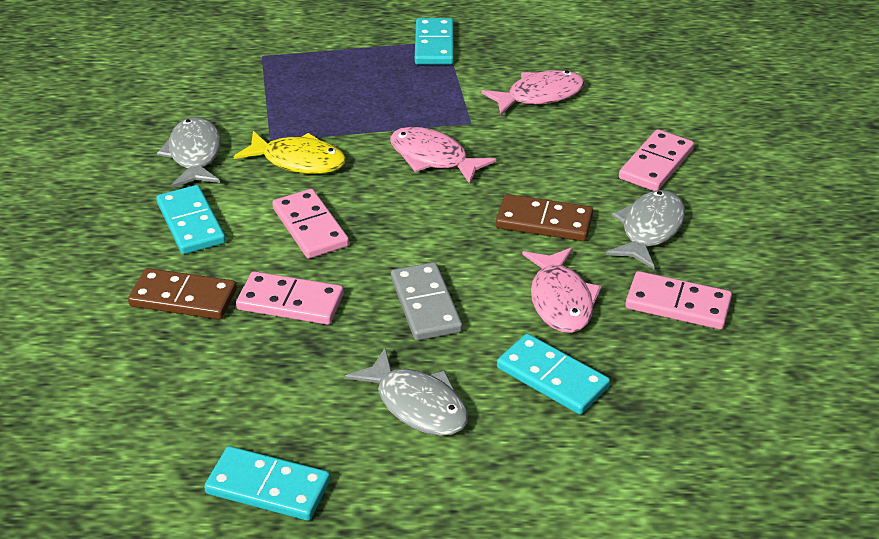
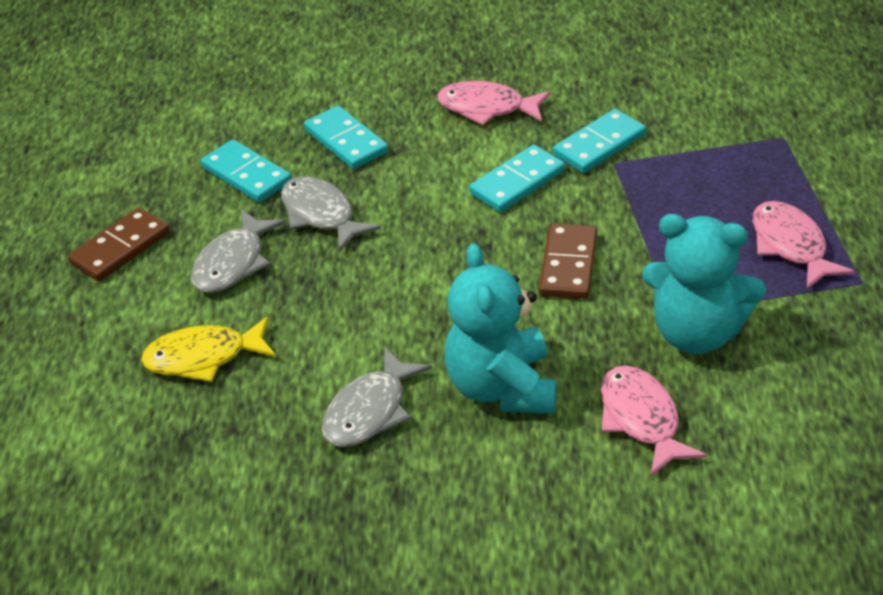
grey domino: [391,262,462,341] = 1 -> none = 0
pink domino: [236,271,344,325] [272,189,349,259] [619,129,694,191] [625,271,732,329] = 4 -> none = 0
turquoise teddy bear: none = 0 -> [445,243,556,414] [642,214,766,354] = 2

